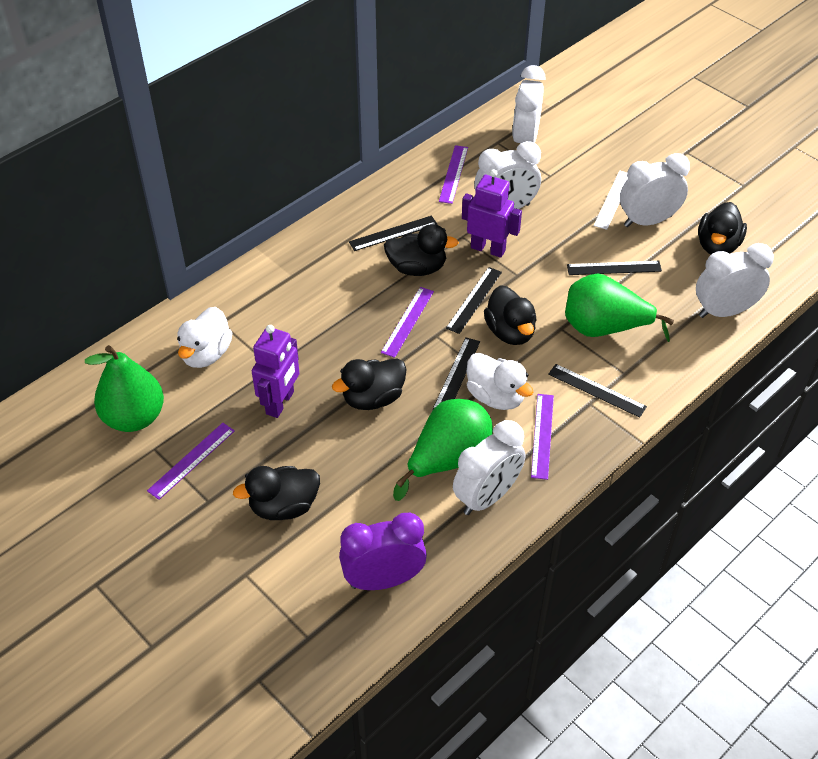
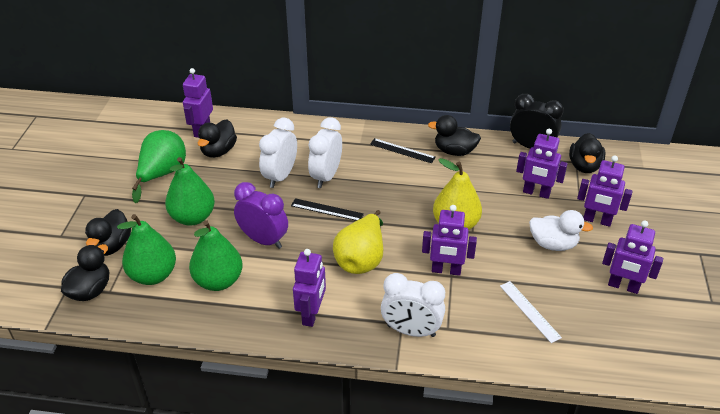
black clock: none = 0 -> [510,94,564,149] = 1
black ruler: [349,216,438,251] [432,337,480,410] [446,267,502,334] [548,364,647,418] [567,261,662,275] = 5 -> [291,198,364,221] [370,138,436,163] = 2
green pear: [85,345,164,432] [393,399,493,501] [565,274,674,342] = 3 -> [117,214,176,285] [132,130,186,203] [165,157,215,226] [189,220,243,291] = 4
purple robot: [252,325,300,418] [462,169,522,258] = 2 -> [183,68,213,138] [293,249,326,327] [422,205,477,276] [516,129,568,199] [577,155,633,227] [602,221,663,294] = 6
purple ruler: [147,423,235,500] [381,287,434,358] [439,145,468,204] [531,394,554,480] = 4 -> none = 0
white clock: [453,420,526,515] [474,141,541,209] [512,65,546,143] [620,153,690,227] [696,243,774,318] = 5 -> [259,118,297,188] [308,117,342,188] [381,273,445,337] = 3
white duck: [177,307,232,368] [467,353,533,410] = 2 -> [529,210,593,251] = 1
yellow pear: none = 0 -> [333,210,383,274] [433,158,482,230] = 2

